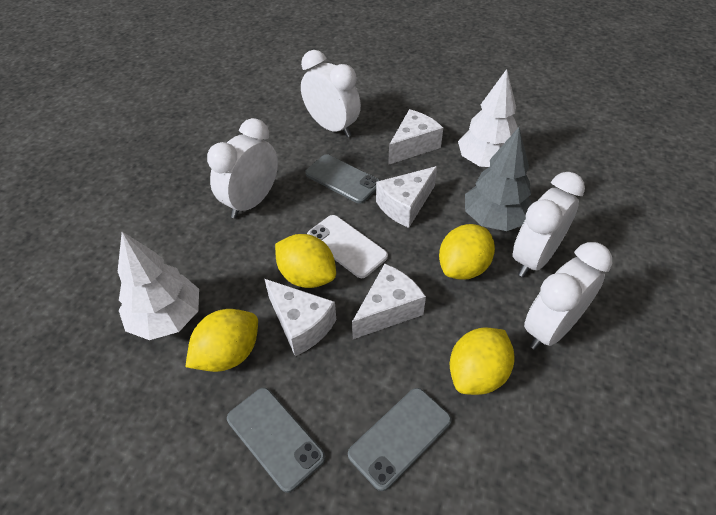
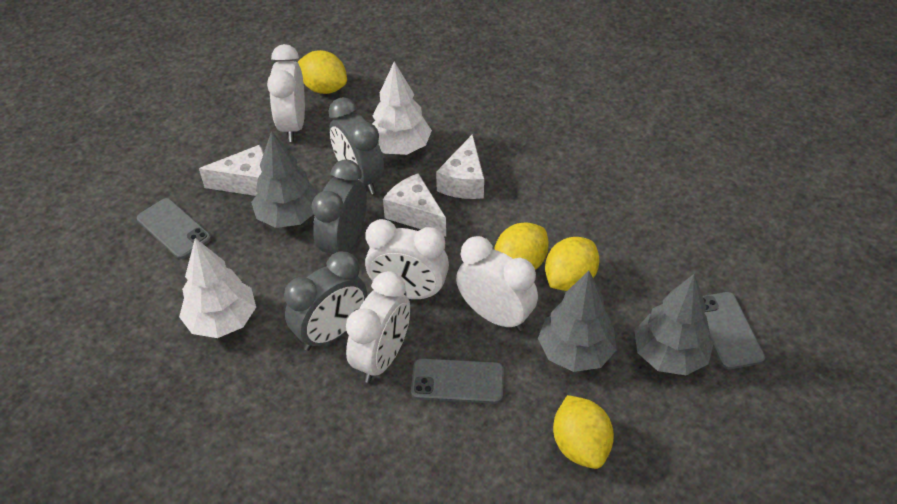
grey clock: none = 0 -> [284,252,367,351] [312,159,367,255] [328,97,384,195] = 3
grey tree: [465,127,532,231] = 1 -> [251,131,320,228] [538,271,617,372] [634,274,714,375] = 3
white cheese: [265,279,336,356] [352,264,426,339] [376,166,437,228] [388,109,443,165] = 4 -> [199,145,264,196] [383,173,446,237] [436,134,484,199] = 3
white phone: [307,215,388,278] = 1 -> none = 0

